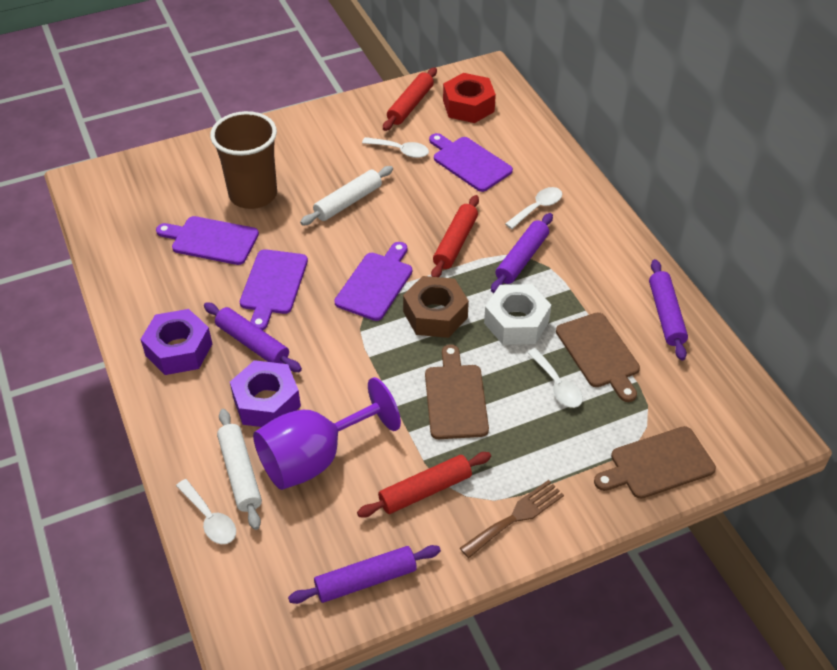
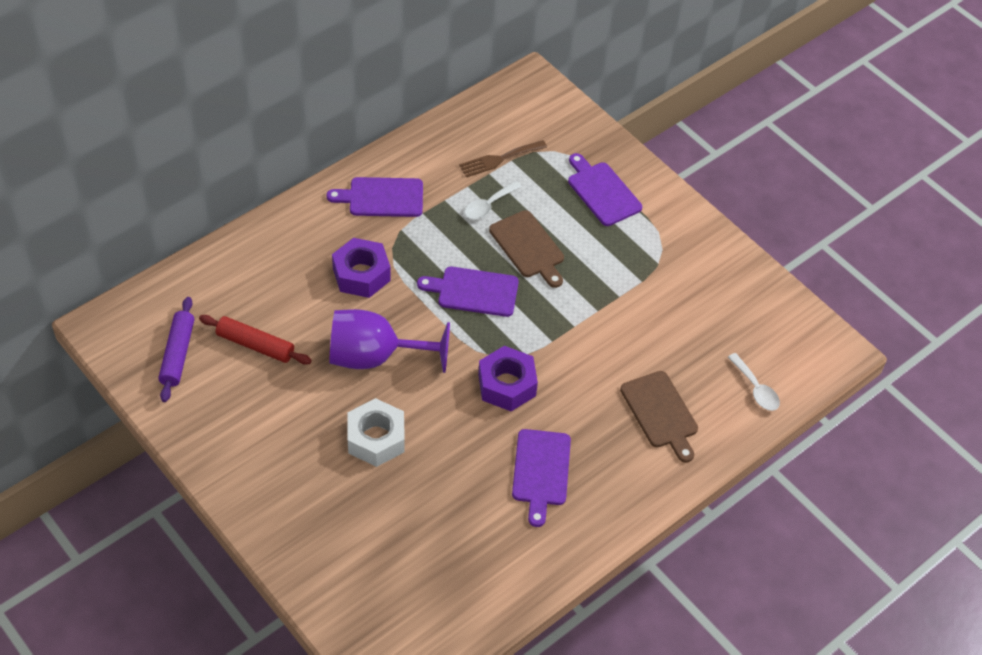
brown cup: [210,111,277,209] = 1 -> none = 0
brown cutting board: [425,344,489,439] [556,312,640,402] [594,426,716,499] = 3 -> [489,210,564,288] [620,371,698,463] = 2
brown nut: [403,276,469,338] = 1 -> none = 0
purple rolling pin: [204,302,302,372] [288,545,441,604] [491,213,553,293] [649,259,688,360] = 4 -> [158,297,194,402] = 1
red nut: [443,73,496,123] = 1 -> none = 0
red rolling pin: [357,452,491,518] [383,67,437,131] [431,195,479,277] = 3 -> [199,315,312,365] = 1
white rolling pin: [217,409,262,530] [300,166,393,226] = 2 -> none = 0
white spoon: [176,479,236,544] [362,137,429,158] [505,187,562,229] [527,348,583,408] = 4 -> [465,181,521,219] [728,353,780,411] = 2

